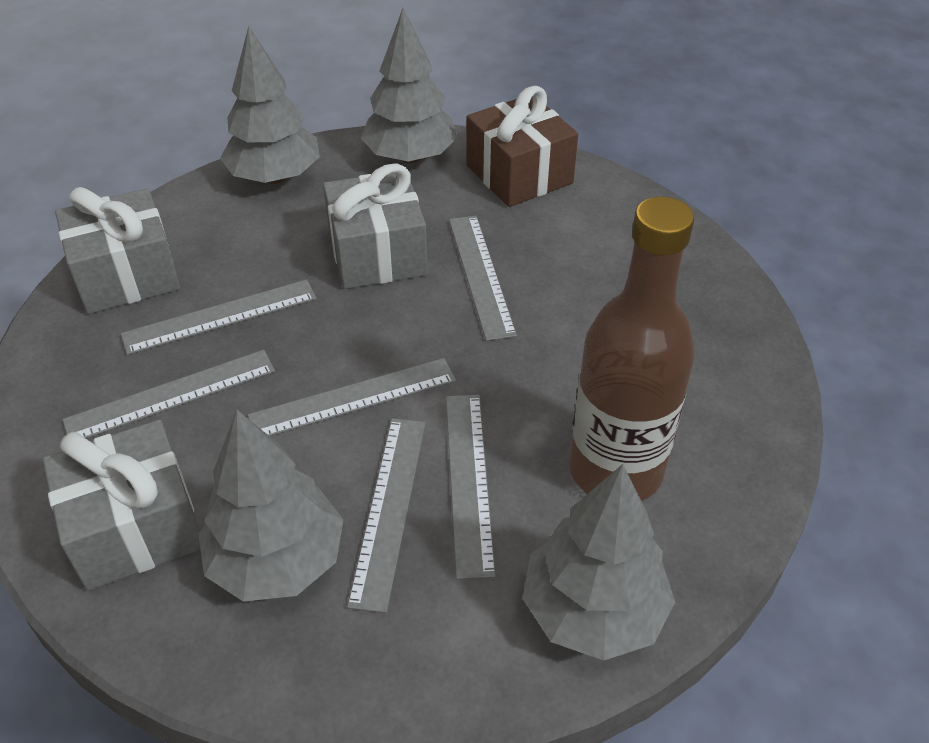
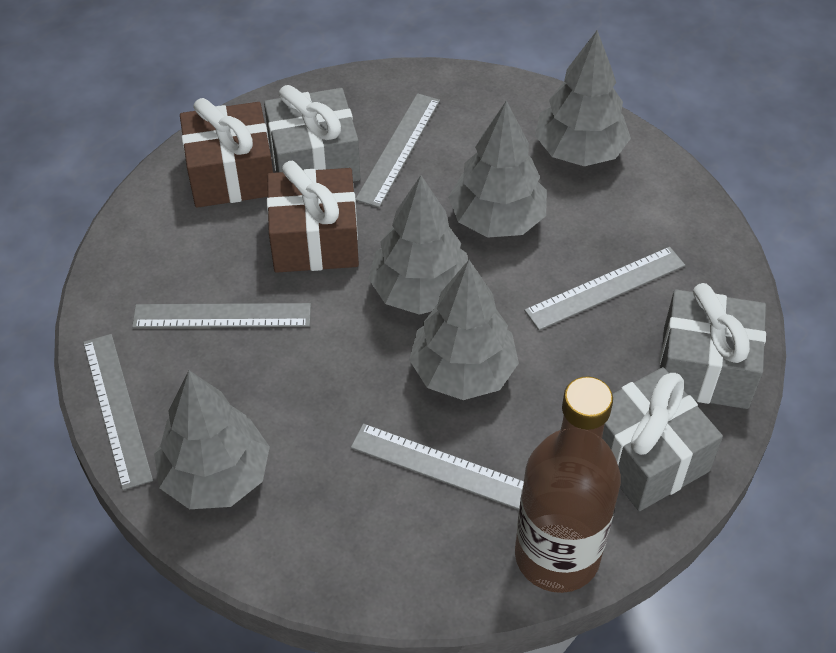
brown gift: [467,86,578,207] = 1 -> [180,98,273,208] [267,161,359,273] = 2
grey ruler: [62,350,275,439] [121,279,317,355] [248,358,456,436] [347,418,426,613] [446,395,496,580] [449,216,517,341] = 6 -> [83,334,153,490] [132,303,311,328] [351,423,524,510] [355,93,440,208] [524,247,685,330] = 5
grey tree: [199,410,344,602] [220,26,320,184] [361,8,458,164] [523,464,675,661] = 4 -> [154,371,270,509] [368,175,468,315] [409,260,519,400] [448,100,547,237] [535,30,631,166] = 5

